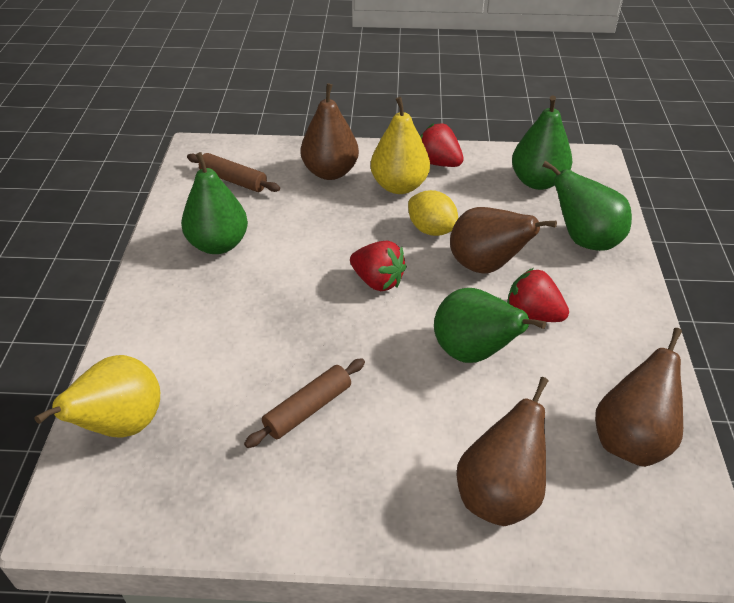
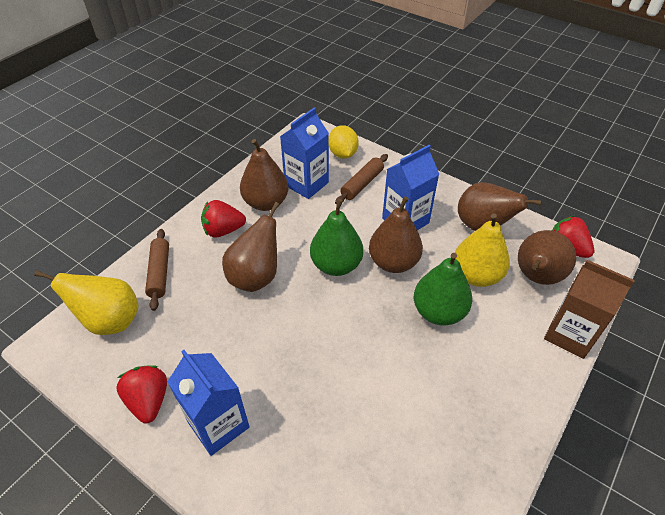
blue carton: none = 0 -> [168,350,250,456] [280,107,329,199] [382,145,439,230] = 3
brown carton: none = 0 -> [544,260,635,359] = 1
brown pear: [300,83,359,180] [450,207,557,274] [457,377,549,526] [595,328,683,467] = 4 -> [222,202,280,292] [240,139,289,211] [369,197,423,273] [458,182,542,231] [518,230,576,285] = 5
green pear: [181,152,248,254] [434,288,546,363] [512,96,572,190] [543,161,632,251] = 4 -> [310,199,363,276] [414,253,472,326] = 2

